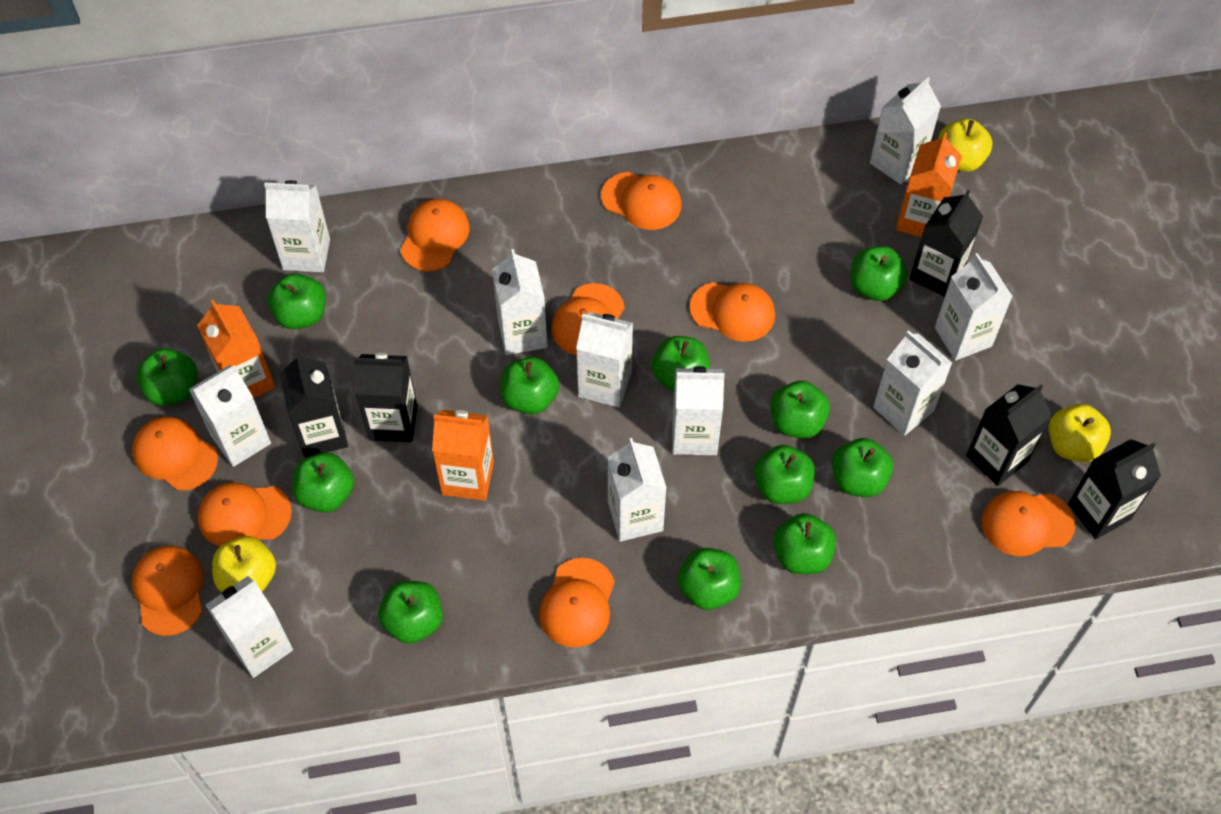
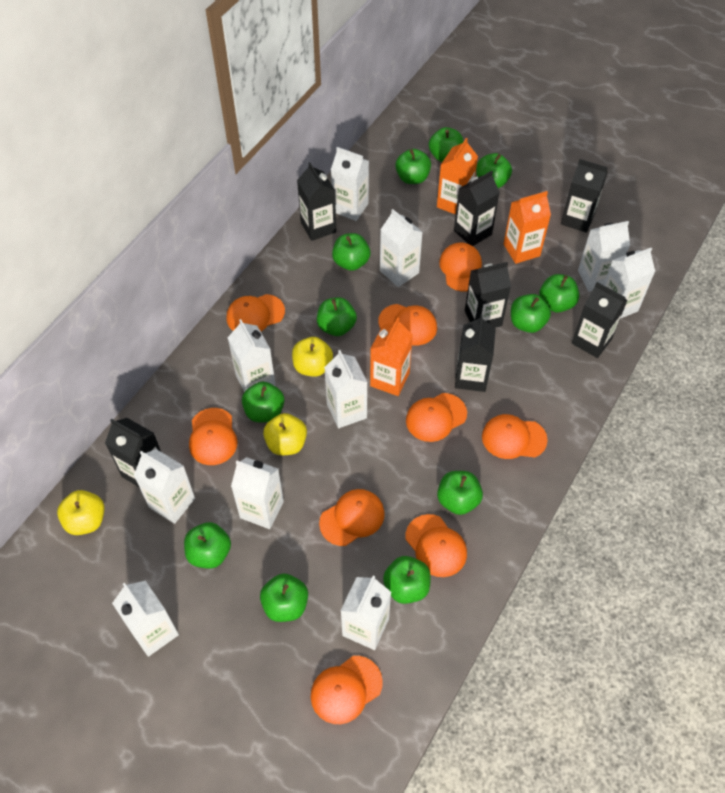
black carton: [279,352,348,458] [354,353,417,442] [909,190,983,297] [966,384,1052,486] [1068,439,1161,539] = 5 -> [105,418,161,487] [297,162,336,241] [454,171,500,246] [455,315,496,392] [465,262,511,328] [561,159,608,233] [572,282,628,358] = 7

